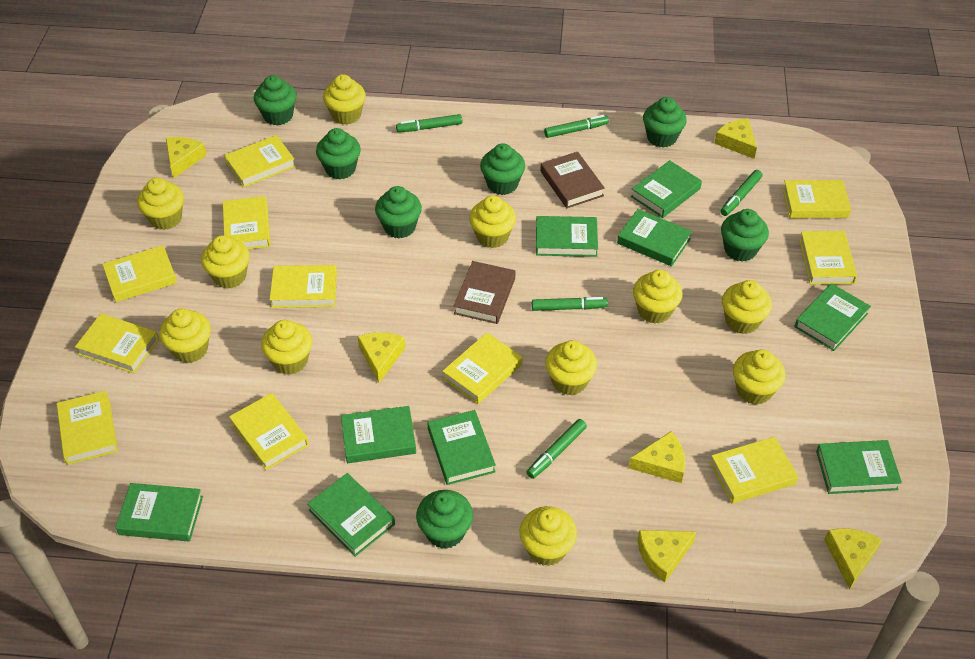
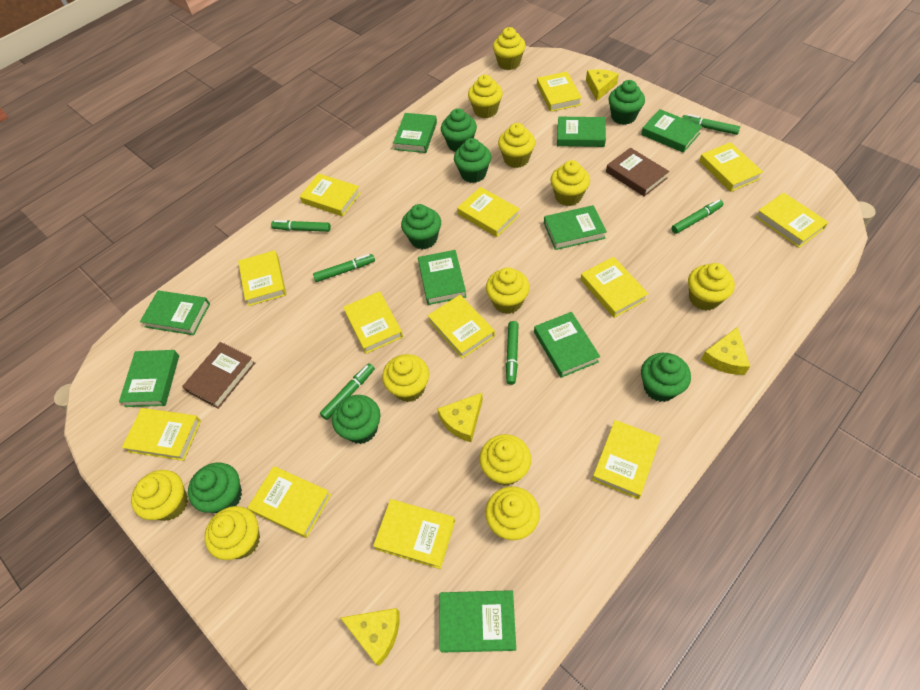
green marker: [396,114,462,132] [527,419,587,479] [532,297,608,311] [544,115,609,138] [720,170,762,216] = 5 -> [271,220,331,232] [313,254,375,282] [320,363,375,420] [506,321,519,385] [671,200,723,234] [682,114,740,135] = 6
yellow book: [56,391,118,465] [75,313,159,374] [102,245,177,302] [223,196,271,249] [224,135,296,188] [229,393,309,470] [269,265,337,308] [442,332,522,404] [710,437,798,504] [782,180,851,218] [799,231,857,285] = 11 -> [122,408,201,461] [238,250,286,306] [247,466,331,538] [300,173,361,216] [343,291,403,354] [373,499,455,569] [428,295,495,359] [457,187,520,237] [537,72,582,112] [580,257,649,318] [592,420,660,499] [699,142,763,192] [755,192,828,248] = 13
yellow cheese: [166,137,207,179] [358,332,405,383] [629,431,685,483] [637,530,696,583] [714,118,757,159] [824,528,882,589] = 6 -> [340,608,399,666] [437,393,483,442] [586,69,619,101] [701,327,750,375] = 4

